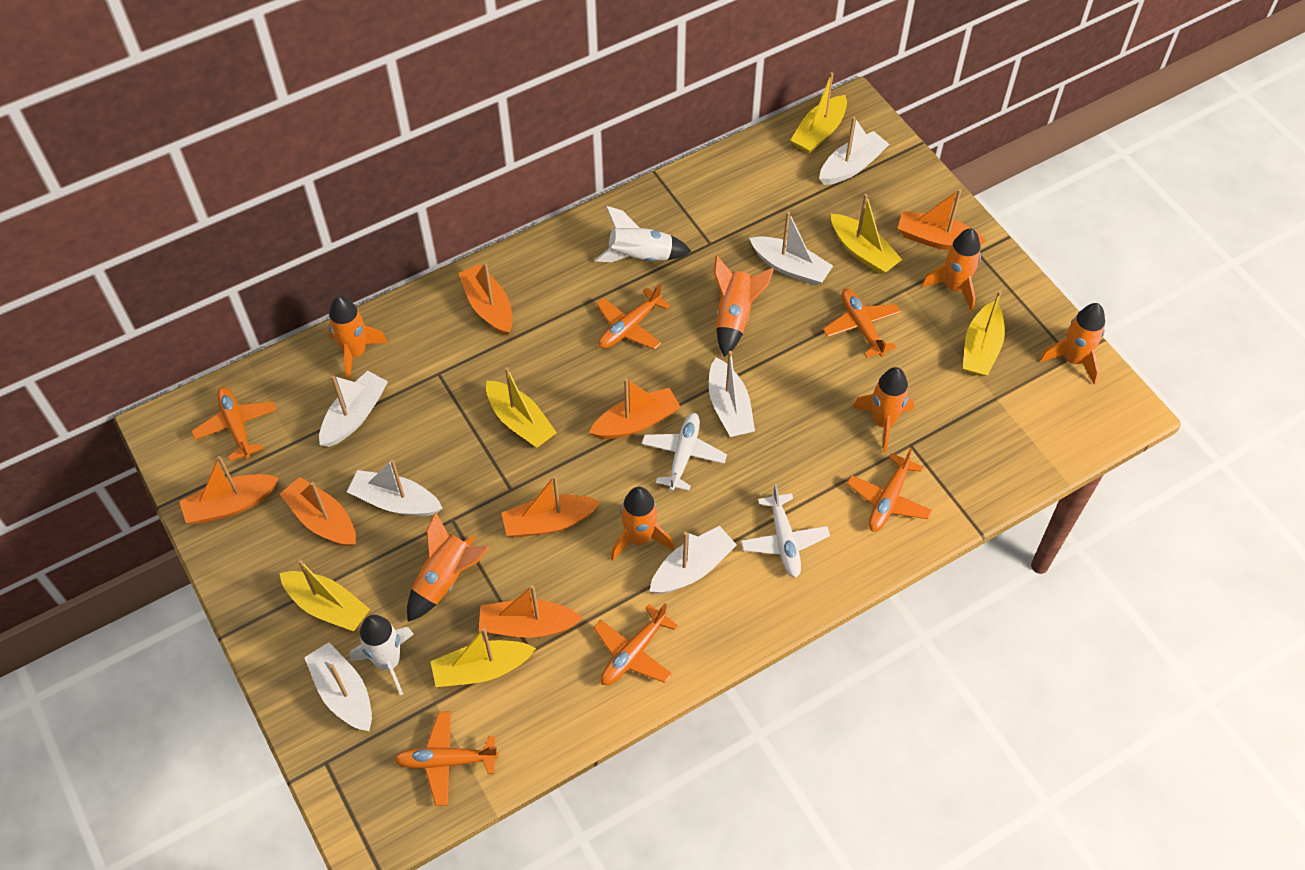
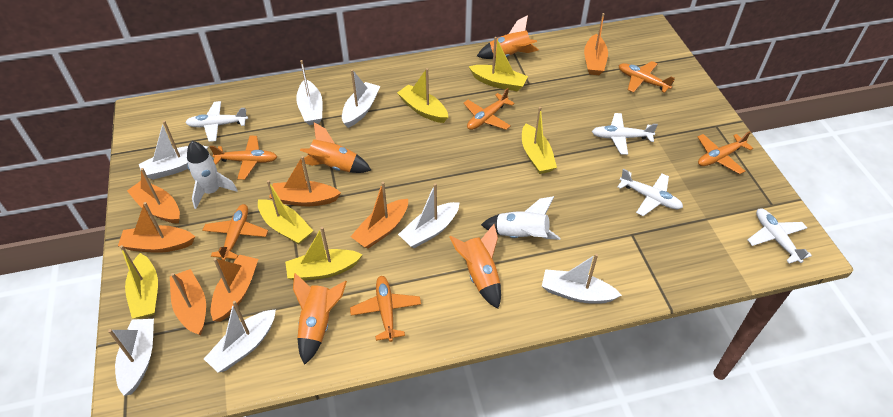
orange rocket: [328,296,388,380] [407,512,490,622] [611,487,674,560] [714,256,774,357] [852,367,914,452] [922,228,981,312] [1039,303,1105,385] = 7 -> [293,273,347,365] [300,123,371,173] [449,224,501,309] [477,15,539,59] = 4
white plane: [642,413,727,491] [741,484,830,578] = 2 -> [185,101,248,142] [592,113,658,155] [617,169,683,216] [747,209,812,264] = 4

